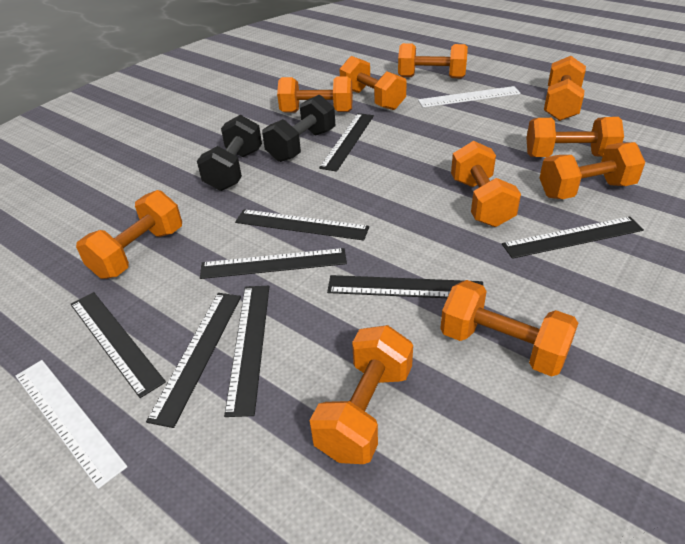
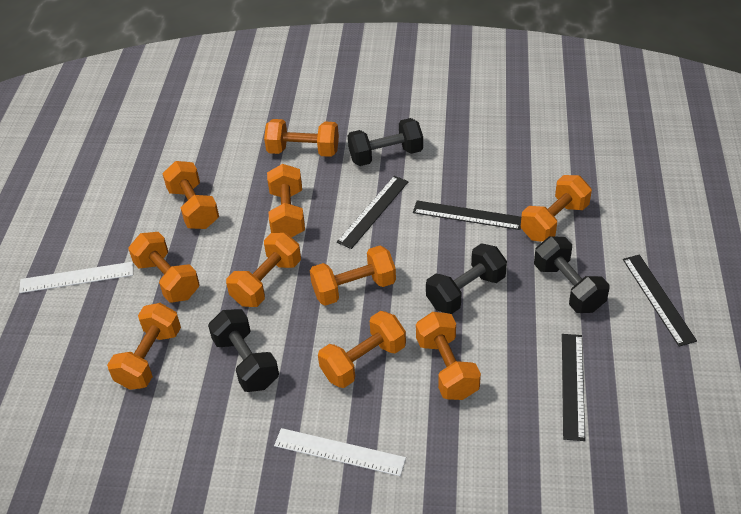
black dumbbell: [197,115,262,191] [262,94,335,162] = 2 -> [208,309,279,392] [348,118,423,166] [426,243,507,314] [534,236,610,313] = 4
black ruler: [71,292,166,398] [146,293,241,428] [200,248,347,279] [224,286,269,417] [235,209,369,241] [319,113,374,172] [327,275,483,298] [502,217,644,259] = 8 -> [337,176,408,249] [413,201,521,230] [562,334,585,441] [623,254,697,347] = 4

